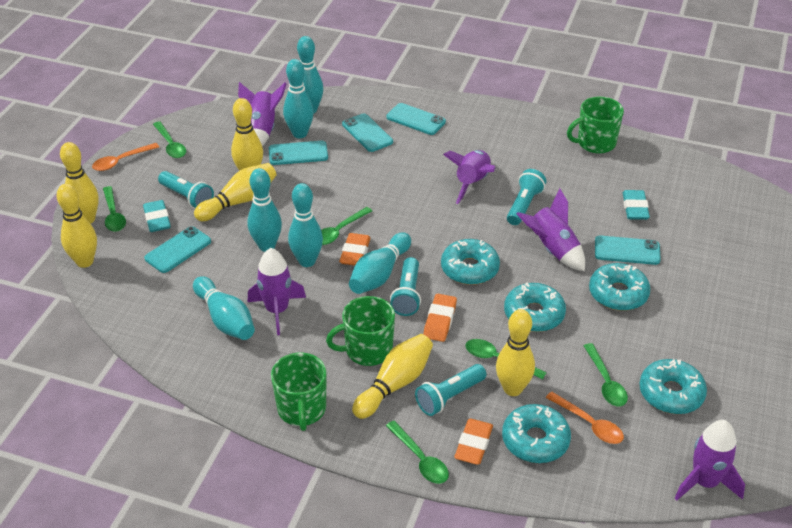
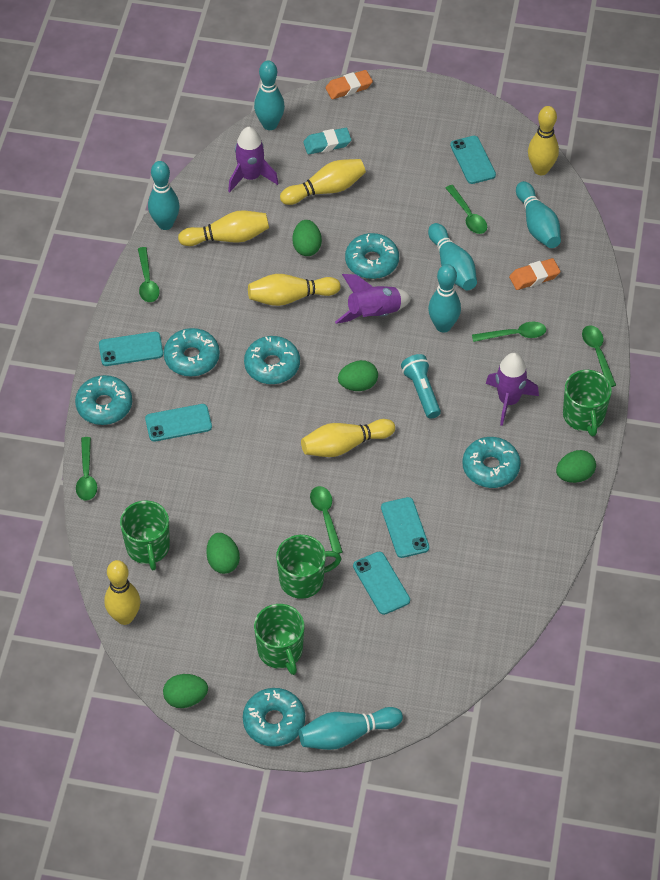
green egg: none = 0 -> [163,674,208,708] [206,533,240,574] [292,220,322,256] [338,360,378,391] [556,450,596,483] = 5
green mug: [271,353,326,431] [326,296,395,366] [567,97,624,154] = 3 -> [120,500,170,570] [254,604,305,675] [276,535,342,599] [563,370,612,436] = 4
orange eraser: [339,233,371,266] [423,294,457,342] [454,419,493,465] = 3 -> [325,70,373,99] [509,258,561,290] = 2
orange spoon: [92,143,159,171] [546,392,624,444] = 2 -> none = 0
purple rocket: [238,82,287,147] [248,248,306,335] [443,150,496,204] [517,188,585,271] [675,420,745,500] = 5 -> [228,127,279,192] [335,274,412,324] [486,353,539,426] = 3
turquoise donut: [441,239,500,285] [502,404,571,463] [504,283,566,332] [589,263,650,311] [639,359,707,414] = 5 -> [75,375,132,425] [164,328,220,377] [243,688,305,747] [244,336,300,384] [345,233,399,279] [462,437,521,488] = 6
turquoise eraser: [143,200,171,232] [623,190,650,220] = 2 -> [303,128,351,154] = 1
turquoise flashlight: [158,171,214,209] [390,257,421,316] [415,364,487,416] [507,169,547,225] = 4 -> [401,354,441,419] = 1

